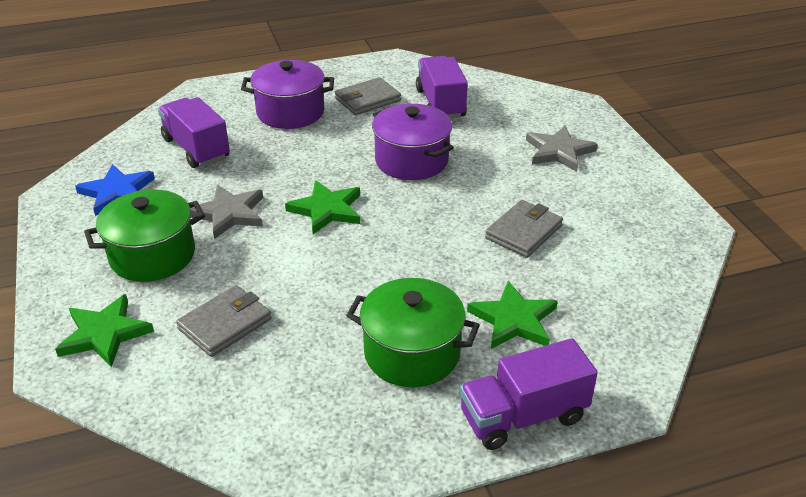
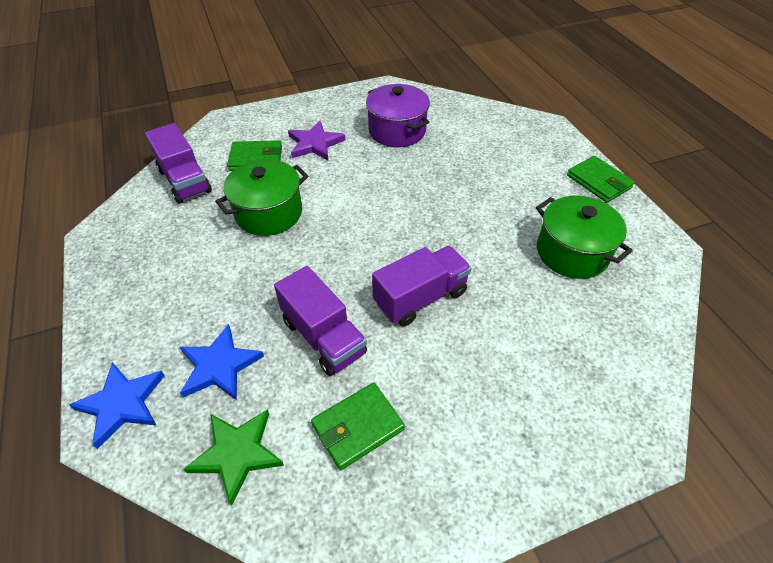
blue star: [75,164,155,216] = 1 -> [69,362,165,449] [180,324,264,400] = 2
green star: [55,294,154,367] [285,180,360,234] [467,281,558,349] = 3 -> [184,409,284,506] = 1
green wallet: none = 0 -> [227,140,282,171] [311,382,405,470] [567,156,635,203] = 3
grey star: [190,185,263,239] [526,125,598,172] = 2 -> none = 0
grey wallet: [176,285,271,357] [335,77,401,115] [485,200,563,258] = 3 -> none = 0
purple pot: [241,60,334,129] [372,104,454,180] = 2 -> [366,84,430,147] = 1
purple star: none = 0 -> [288,121,346,160] = 1

